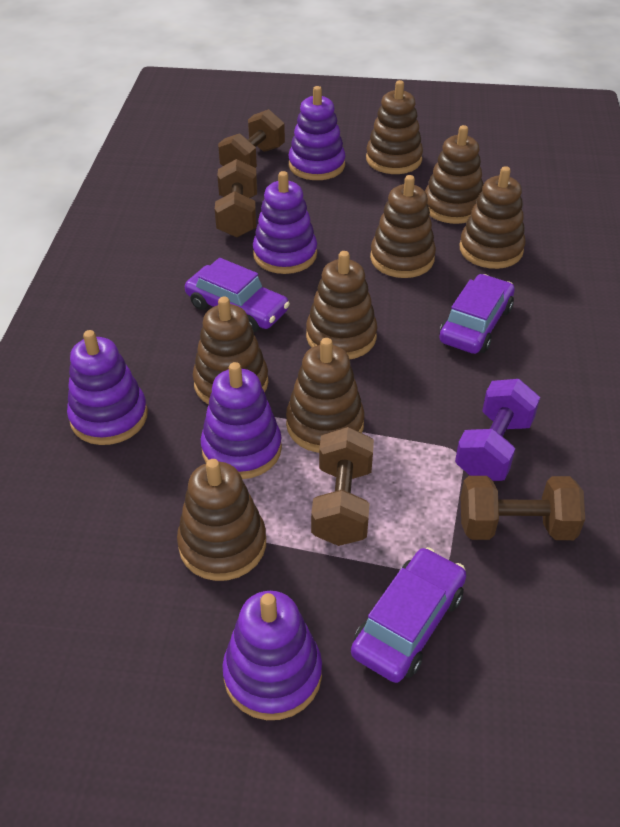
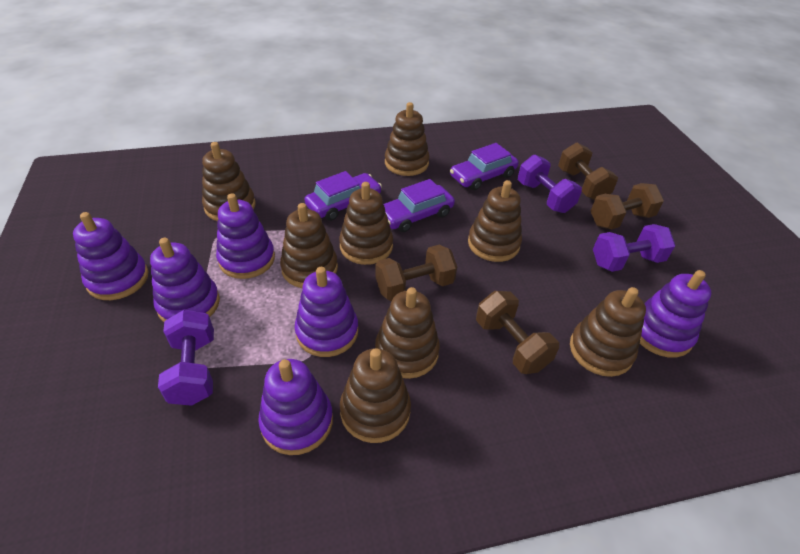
purple dumbbell: [455,379,540,481] = 1 -> [158,309,214,406] [518,155,582,213] [593,224,676,272] = 3
purple stacking toy: [67,330,148,445] [201,362,282,479] [222,591,322,720] [253,171,317,274] [288,86,345,180] = 5 -> [73,212,148,300] [150,238,220,322] [216,193,275,279] [258,359,333,455] [295,267,358,357] [640,270,711,358] = 6

